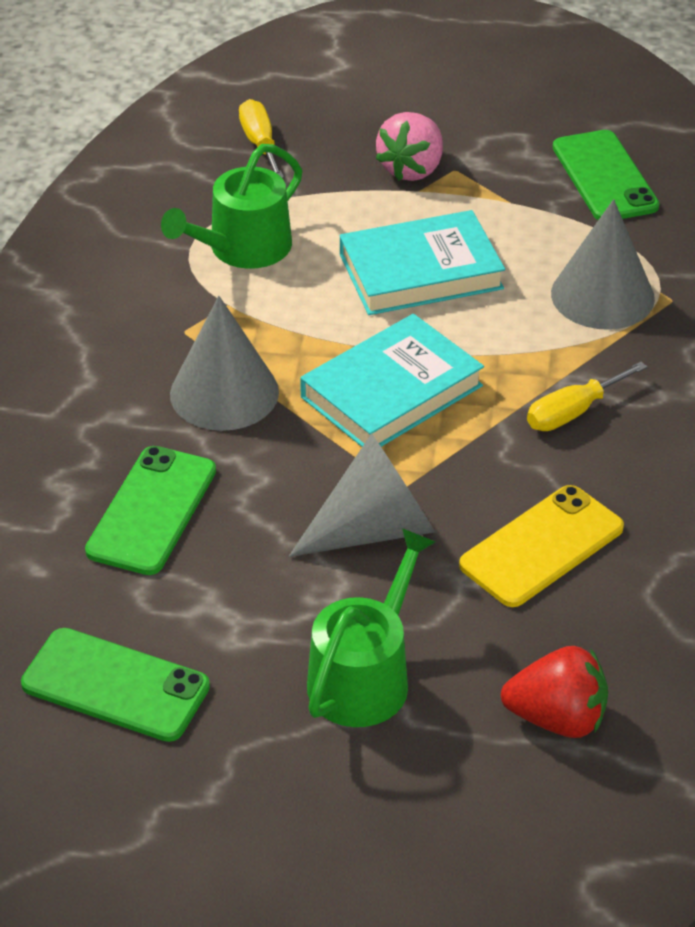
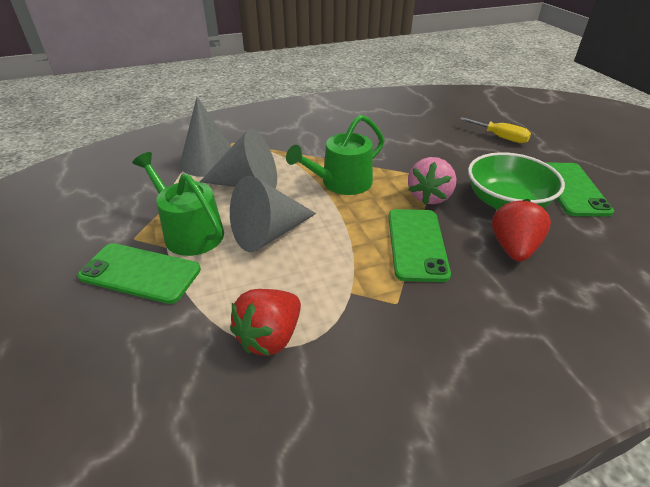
green bowl: none = 0 -> [468,152,565,210] = 1
red strawberry: [501,646,608,738] = 1 -> [230,289,301,356] [492,199,551,262] = 2
turquoise book: [300,314,484,447] [340,210,505,315] = 2 -> none = 0
yellow phone: [459,485,624,607] = 1 -> none = 0
yellow screwdriver: [239,99,284,178] [527,362,647,431] = 2 -> [460,117,531,143] = 1

